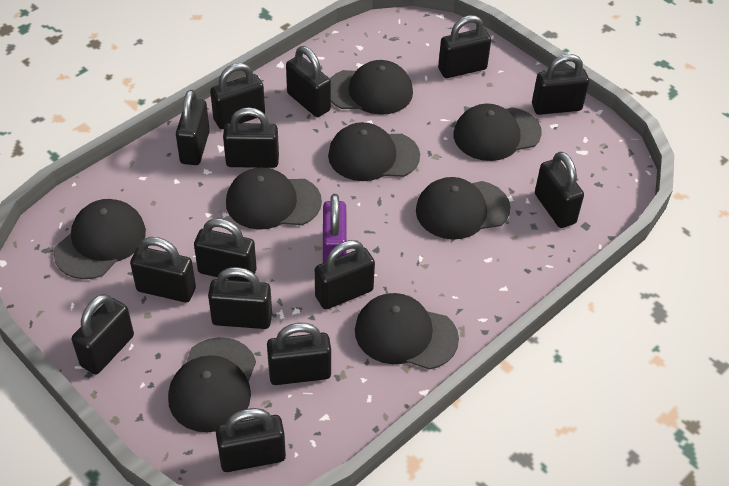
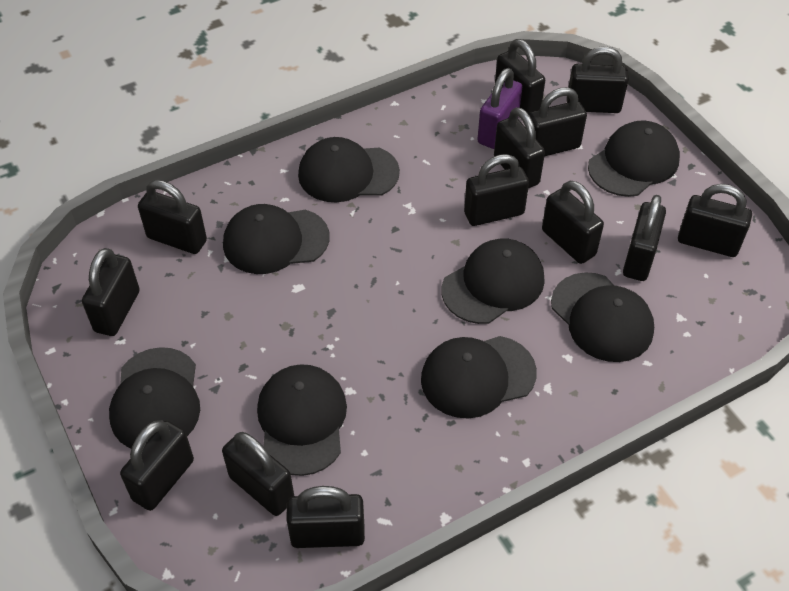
black padlock: [72,294,134,375] [130,237,196,302] [176,90,210,165] [194,218,257,282] [208,267,272,329] [210,63,265,129] [215,408,286,472] [223,107,279,168] [267,323,331,385] [286,46,331,117] [315,240,375,310] [438,15,491,78] [532,54,589,115] [535,152,584,228] = 14 -> [82,248,140,336] [120,421,194,511] [138,180,207,254] [222,432,294,516] [286,486,365,548] [464,154,529,226] [494,107,545,189] [495,39,545,113] [528,87,587,156] [542,181,604,264] [567,46,629,113] [623,195,666,281] [678,184,752,257] = 13

